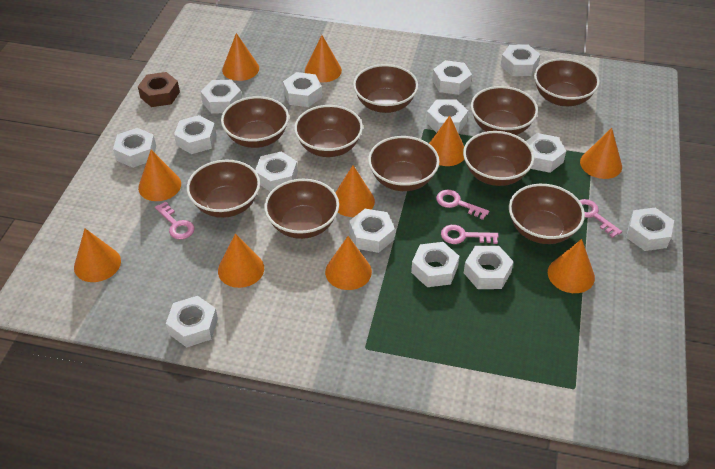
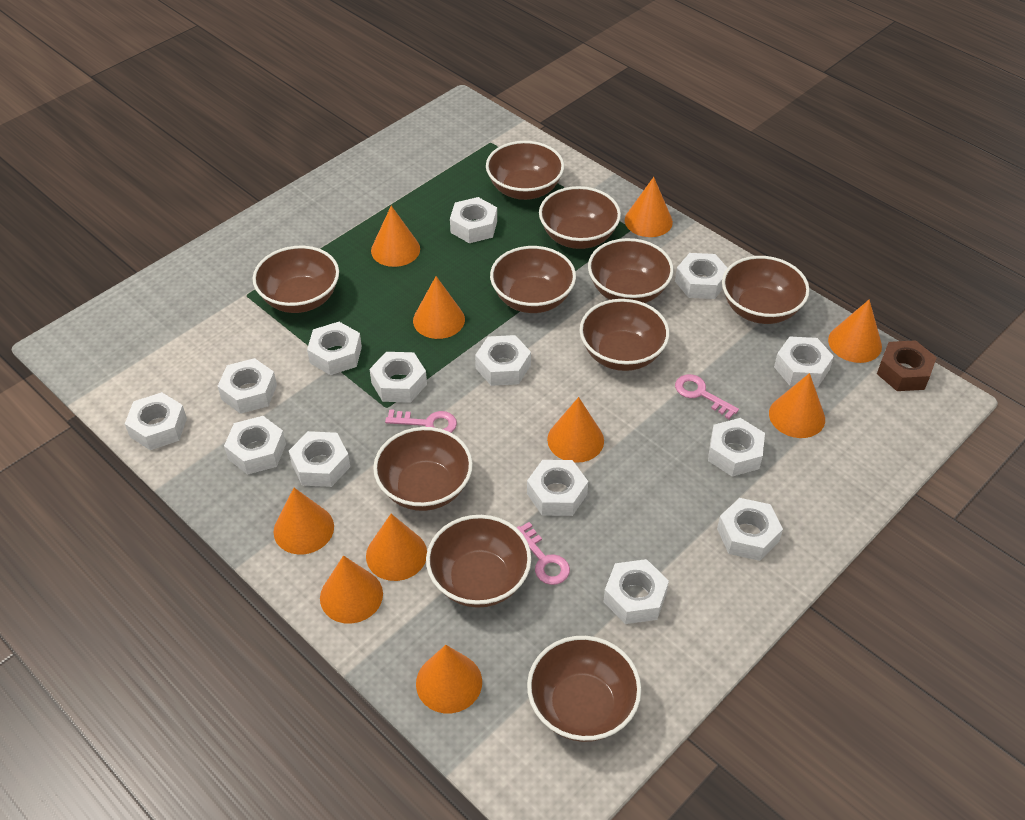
pink key: [155,201,195,240] [436,190,489,220] [441,225,499,244] [579,199,622,238] = 4 -> [385,409,457,433] [516,522,570,585] [675,374,739,419] = 3

